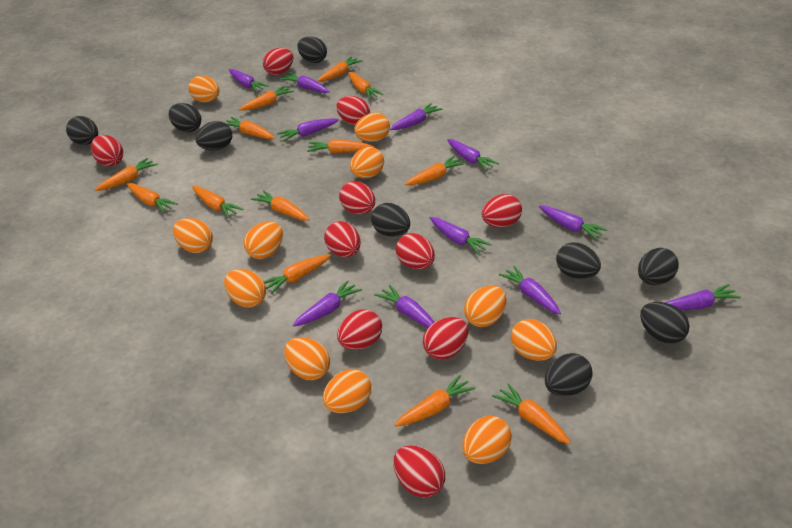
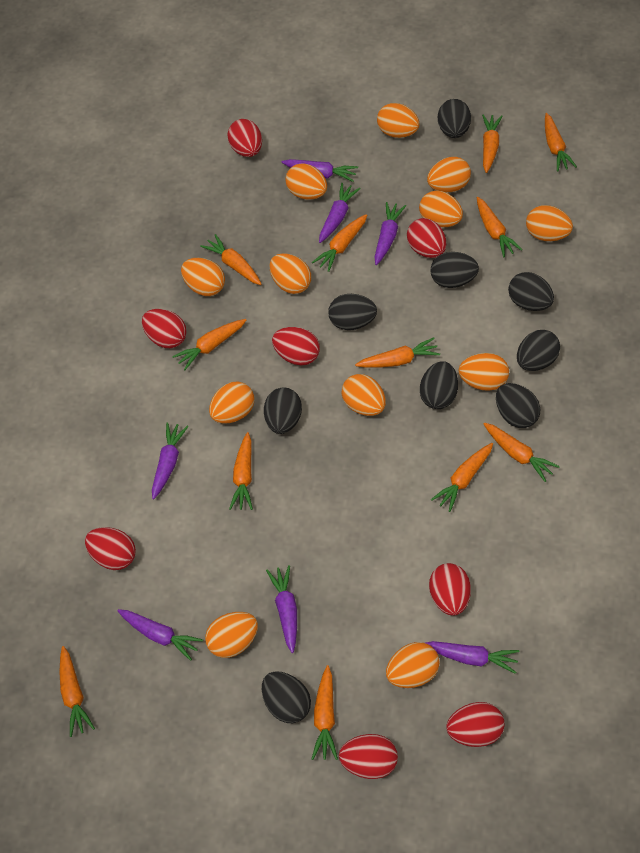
orange carrot: [95,158,157,191] [127,183,178,213] [192,186,243,218] [226,117,275,139] [239,86,294,111] [251,190,309,221] [264,254,331,294] [307,140,374,153] [318,56,363,82] [349,72,383,99] [395,375,476,427] [405,156,465,185] [492,383,571,444] = 13 -> [59,646,95,737] [172,319,246,370] [200,234,262,285] [229,432,253,510] [312,214,367,272] [312,665,338,760] [355,337,440,368] [431,443,493,512] [477,197,522,257] [482,114,502,173] [483,422,560,482] [545,113,577,171] = 12
orange egg: [173,218,213,253] [188,75,219,102] [224,269,266,308] [244,221,283,259] [284,337,330,380] [323,369,371,413] [350,147,384,179] [354,113,390,142] [462,416,512,464] [464,286,506,327] [511,319,557,361] = 11 -> [181,258,225,296] [205,612,258,658] [209,382,254,424] [270,253,311,294] [285,163,327,199] [342,374,386,416] [377,103,419,138] [386,642,440,688] [419,191,463,227] [427,157,471,192] [459,353,509,391] [526,205,573,241] = 12
purple carrot: [229,69,269,92] [277,118,339,141] [280,73,330,93] [293,280,362,327] [374,285,434,328] [390,103,443,130] [430,217,492,254] [447,139,499,171] [499,266,561,314] [539,206,607,240] [665,284,741,310] = 11 -> [117,609,203,661] [152,422,189,499] [266,565,297,653] [281,159,358,182] [319,183,361,243] [374,202,406,265] [425,641,520,674] = 7
red egg: [91,135,123,166] [263,48,293,75] [324,221,361,257] [336,96,370,125] [337,309,382,350] [339,181,375,214] [393,445,445,498] [396,233,435,269] [423,317,468,360] [482,194,522,228] = 10 -> [85,527,136,570] [142,309,186,348] [227,119,262,157] [272,327,320,365] [339,734,398,779] [407,218,446,258] [429,563,471,616] [446,702,505,747] = 8

